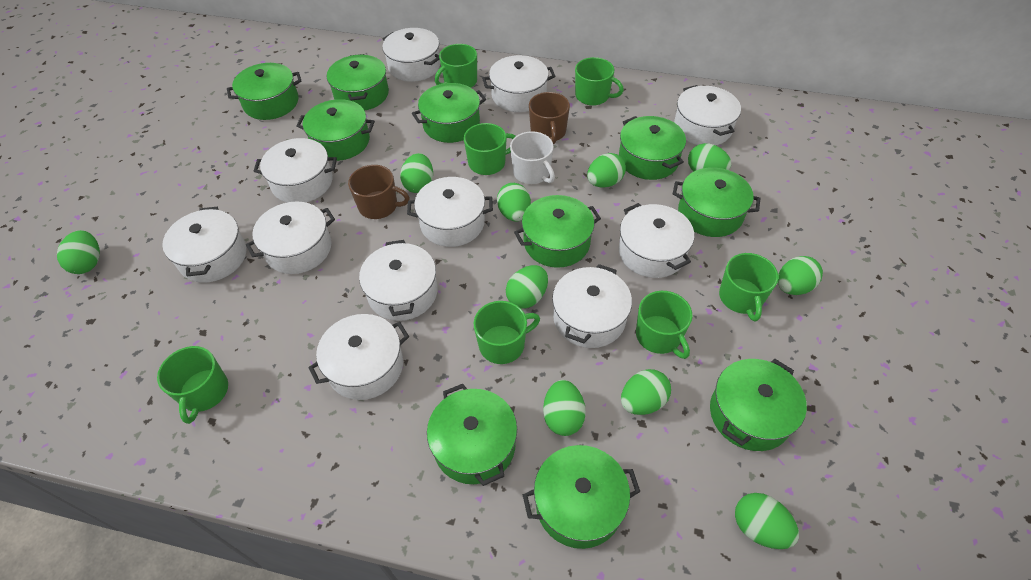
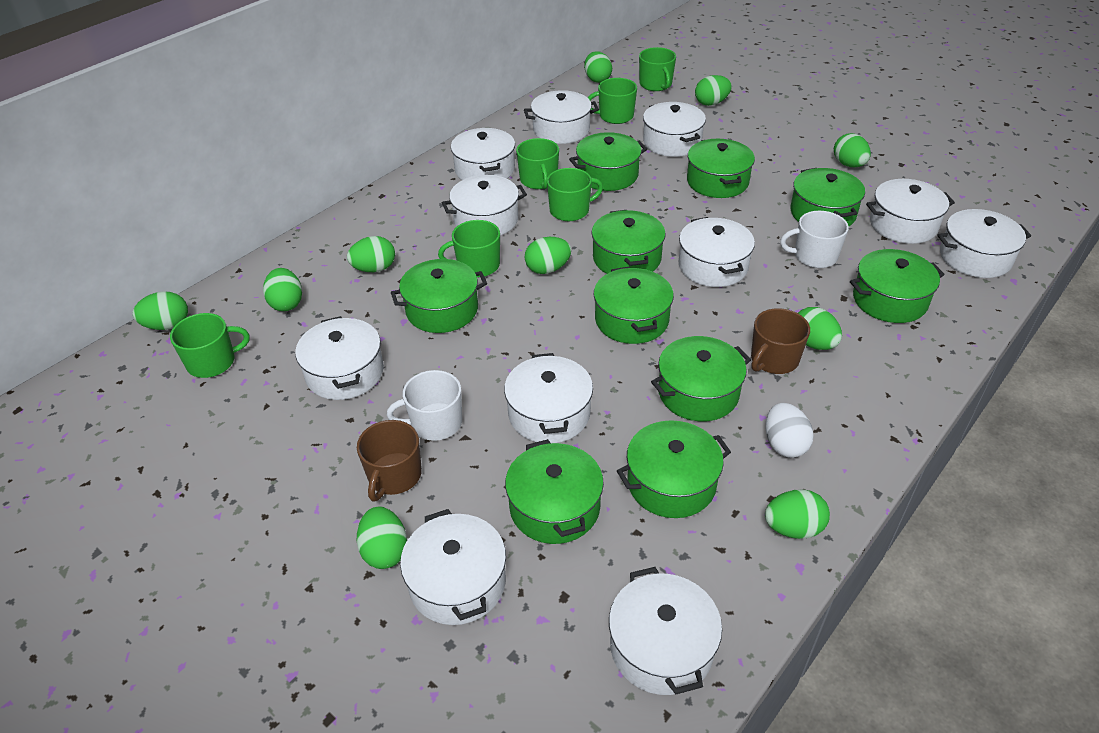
green mug: [157,346,228,424] [435,44,477,88] [464,123,515,175] [474,301,540,364] [575,57,624,106] [636,291,693,359] [719,253,778,321] = 7 -> [170,313,250,378] [438,220,500,277] [516,138,559,189] [547,168,603,221] [588,78,637,124] [639,47,676,91] = 6
white egg: none = 0 -> [765,403,814,458] = 1
white mug: [510,131,555,184] = 1 -> [387,370,462,441] [780,211,849,268] = 2

